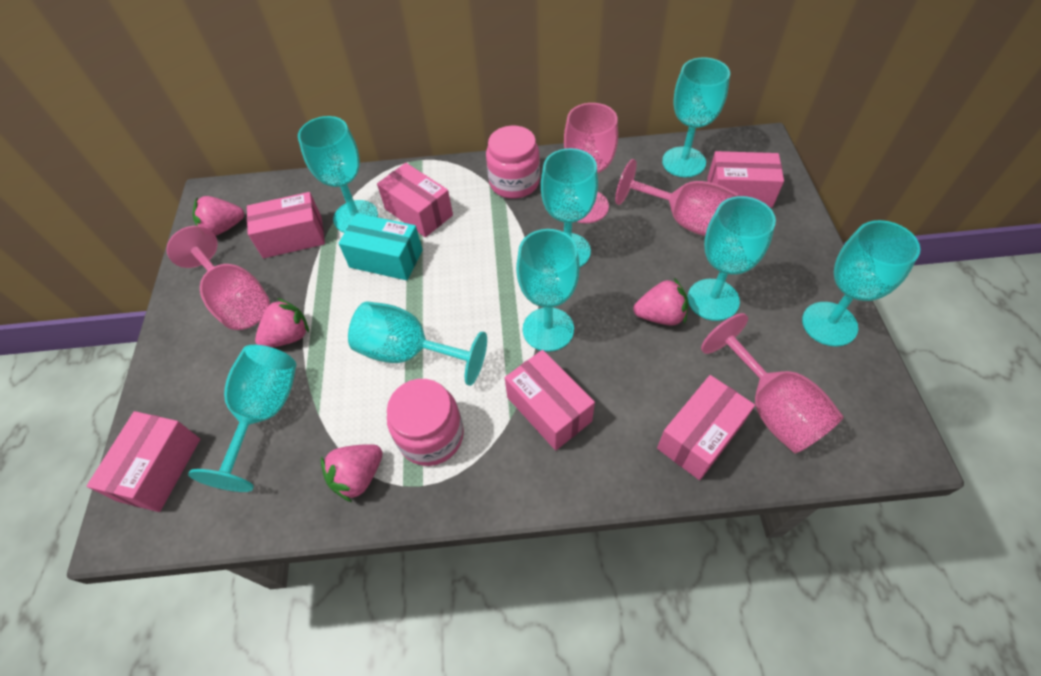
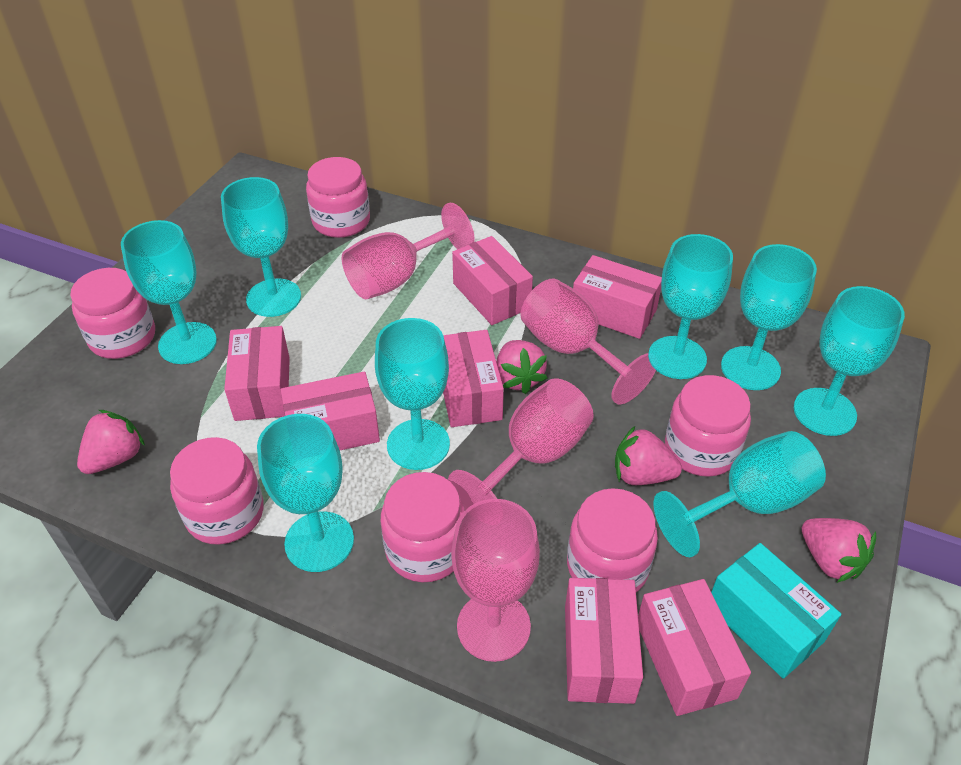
pink box: [87,411,200,512] [247,192,325,258] [377,163,453,237] [505,350,595,450] [657,375,755,480] [707,151,784,208] = 6 -> [224,326,290,421] [281,371,380,450] [443,330,504,427] [452,236,533,325] [565,578,643,704] [573,255,662,339] [638,579,751,716] = 7
pink jar: [387,379,464,466] [486,126,540,199] = 2 -> [70,268,155,359] [170,437,264,545] [306,157,370,238] [381,472,465,582] [567,488,658,592] [665,375,751,477] = 6

